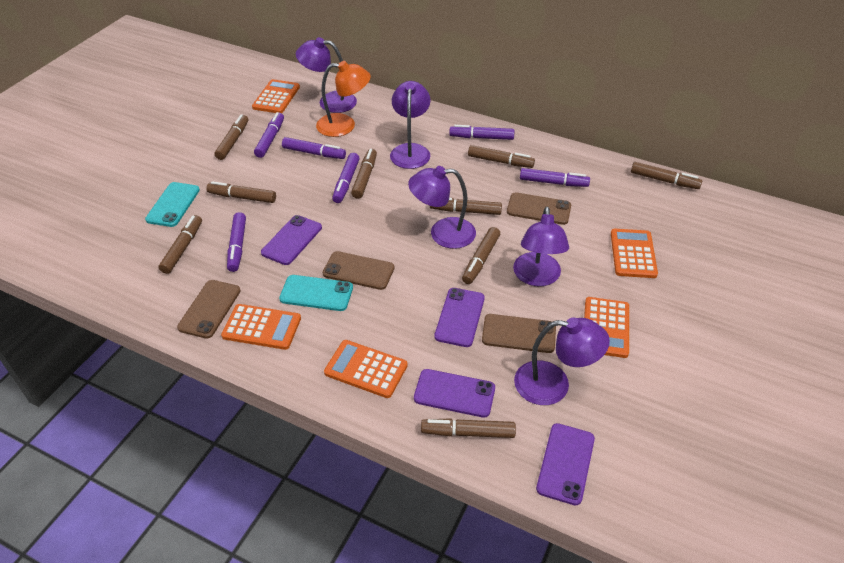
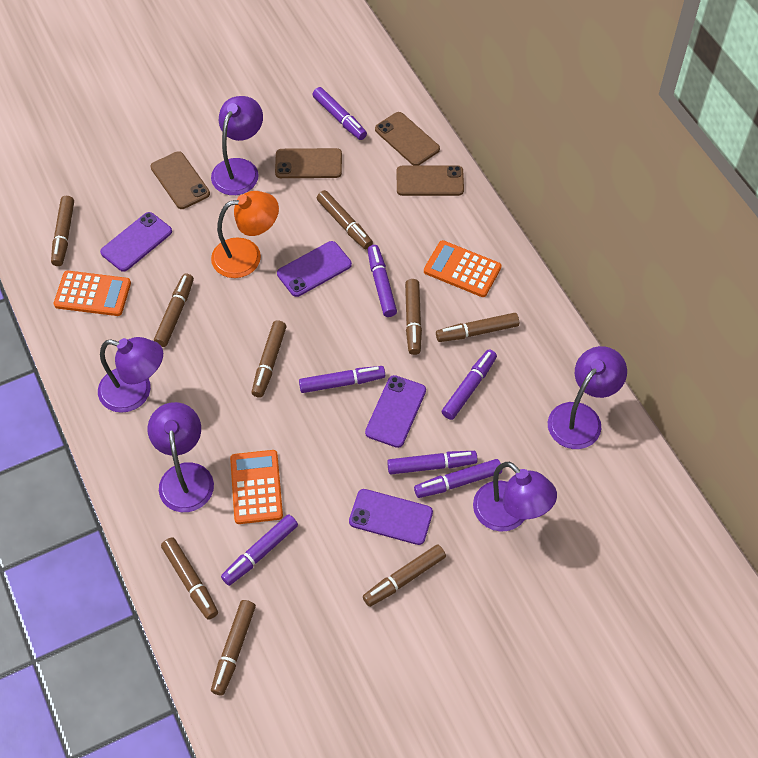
orange calculator: [221,304,301,350] [252,79,300,113] [324,340,408,398] [584,297,629,358] [611,229,658,278] = 5 -> [54,271,131,316] [230,450,283,524] [424,240,502,297] = 3
purple marker: [227,212,246,272] [254,112,284,158] [282,137,346,159] [332,153,360,203] [449,125,514,140] [520,168,590,187] = 6 -> [221,514,298,586] [299,366,385,393] [312,87,367,140] [368,245,397,317] [387,451,478,474] [414,459,502,498] [442,350,497,420] = 7
turquoise phone: [145,182,200,227] [279,275,353,311] = 2 -> none = 0

